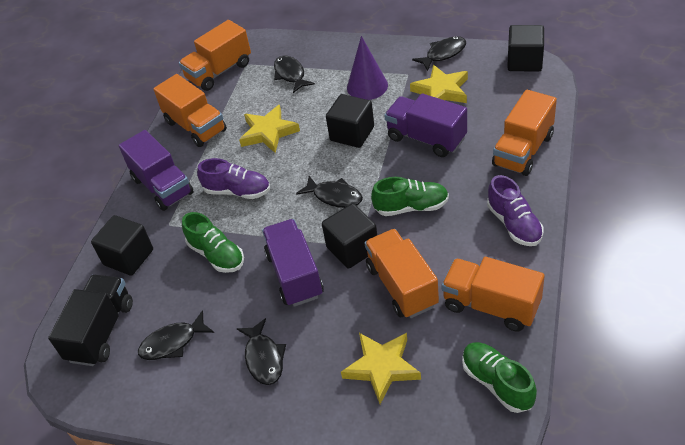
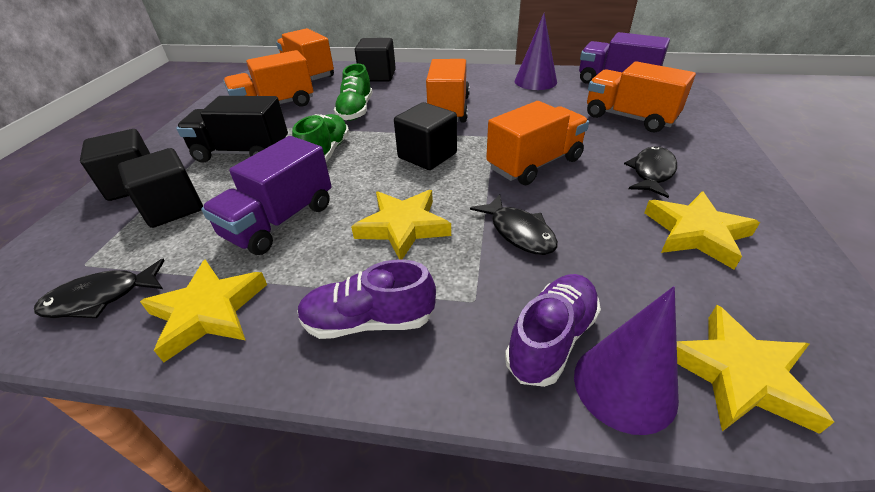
black fish: [138,310,214,360] [237,318,286,385] [274,55,315,93] [296,176,363,208] [412,36,466,71] = 5 -> [34,259,165,318] [470,195,558,255] [624,146,677,198] = 3
green shoe: [182,212,244,273] [371,177,449,216] [462,342,537,413] = 3 -> [292,114,349,162] [334,64,373,121] = 2
purple cone: [347,36,388,100] = 1 -> [515,13,557,90] [574,286,679,435] = 2
purple truck: [119,130,194,211] [262,219,324,307] [384,93,467,157] = 3 -> [201,136,332,255] [579,32,670,84] = 2
yellow star: [239,105,300,153] [341,333,421,404] [410,65,468,103] = 3 -> [140,260,267,362] [351,190,451,260] [644,191,760,269] [677,305,834,434] = 4

